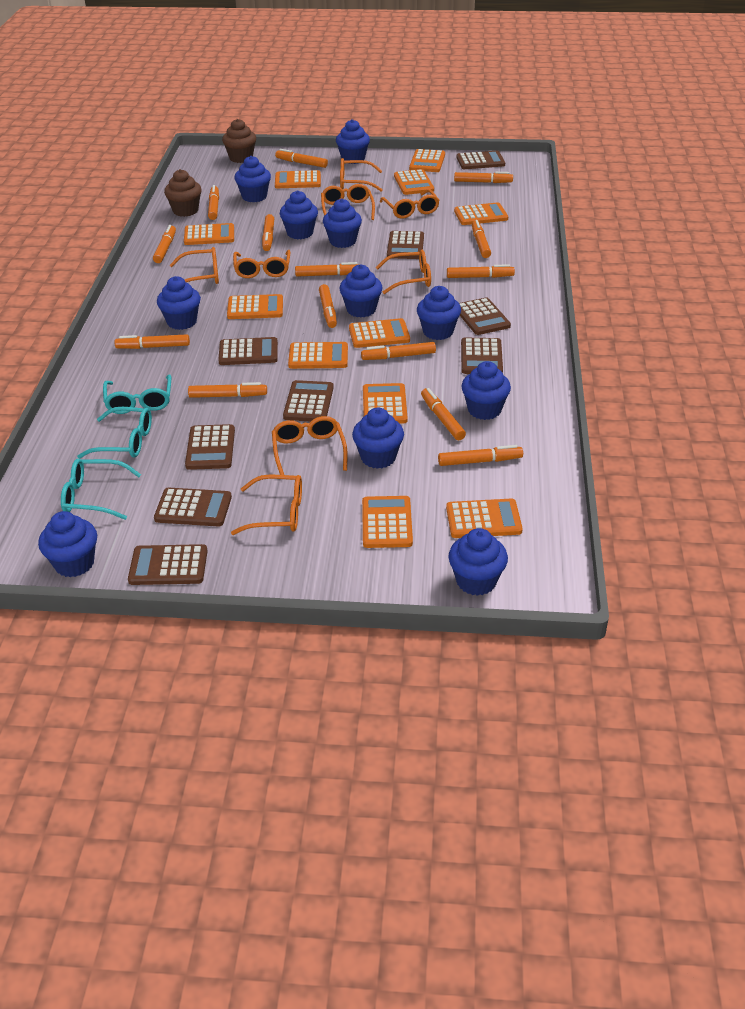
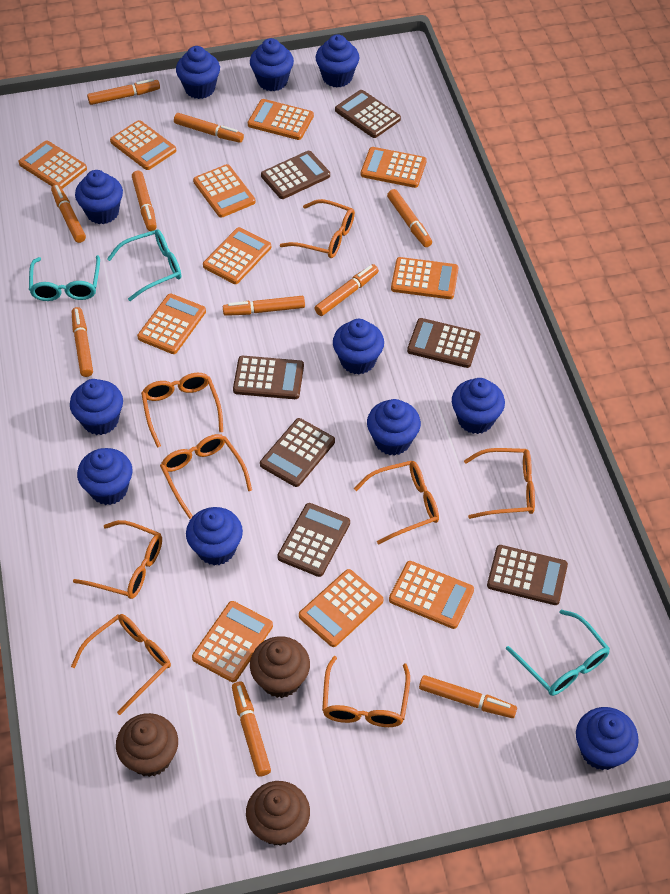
brown calculator: [128,544,207,585] [154,488,232,526] [185,424,235,470] [218,337,278,365] [283,380,334,421] [387,231,424,259] [456,151,505,169] [459,297,511,335] [461,338,503,374] = 9 -> [233,356,304,399] [260,418,335,487] [261,151,330,199] [277,503,350,577] [335,90,401,138] [407,318,480,368] [487,545,568,605] = 7
brown cupcake: [164,169,202,217] [222,119,256,163] = 2 -> [116,713,178,777] [246,781,310,846] [250,636,310,698] = 3
orange marker: [114,334,190,349] [153,225,176,263] [188,382,267,398] [208,185,219,220] [262,214,274,251] [275,149,328,168] [295,262,360,277] [319,284,337,328] [361,342,436,360] [421,388,466,440] [438,445,523,466] [447,264,515,278] [454,172,513,183] [472,220,491,258] = 14 -> [51,184,86,243] [72,307,93,377] [87,79,160,105] [132,171,157,231] [174,113,244,143] [223,296,305,316] [232,681,271,777] [315,264,379,316] [387,189,432,247] [419,675,517,718] = 10

